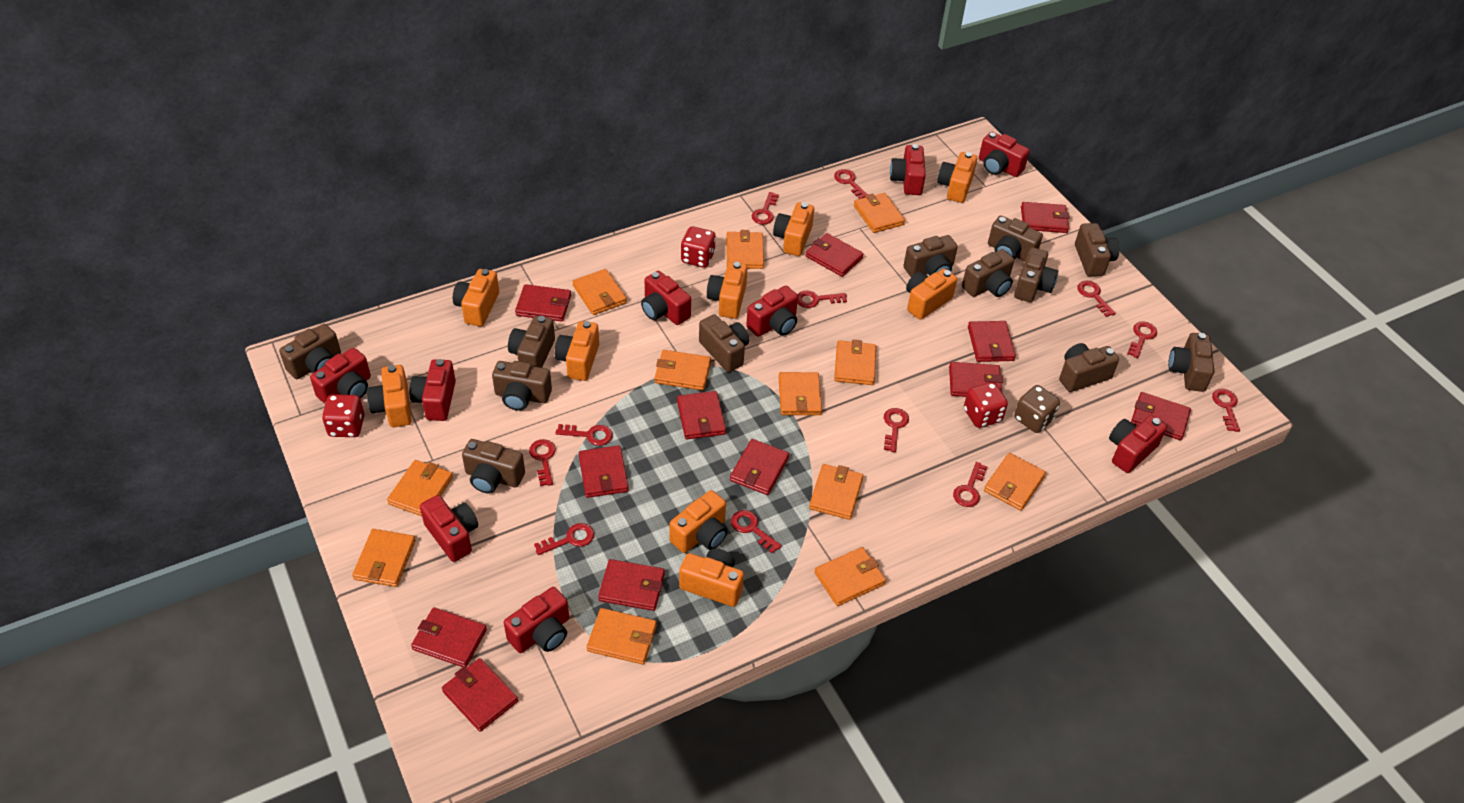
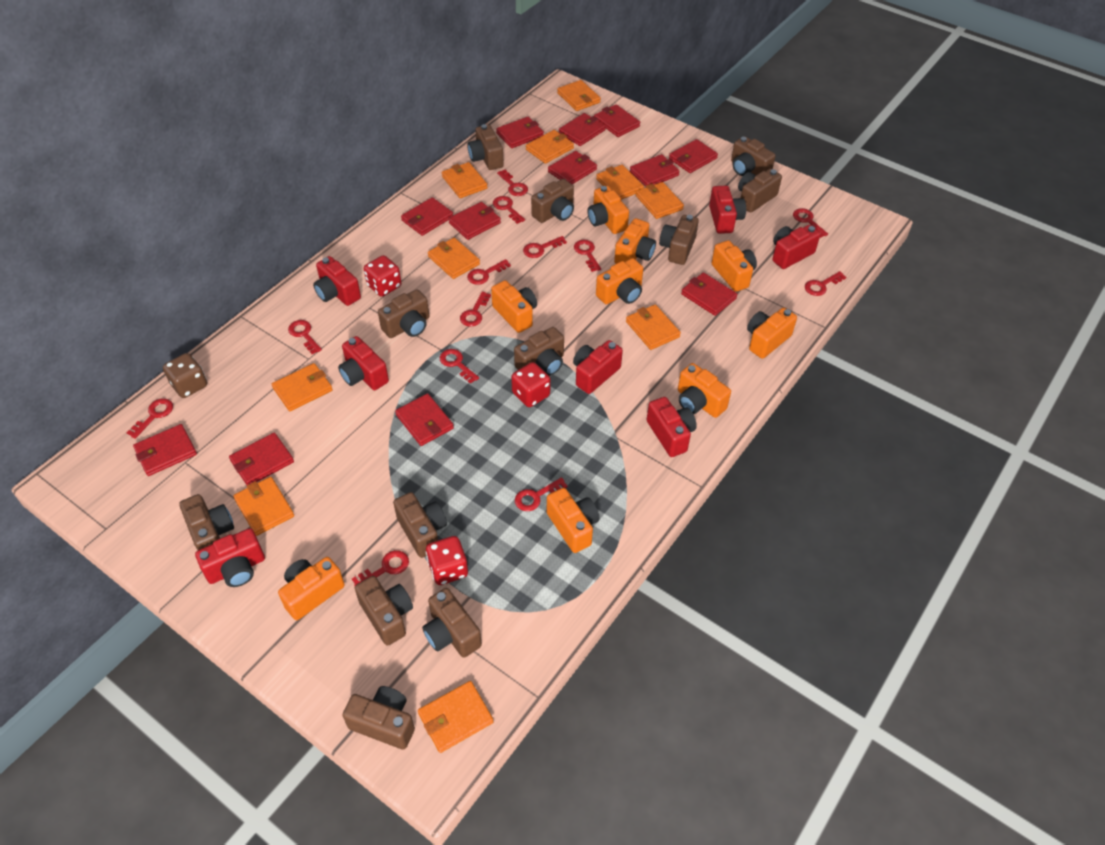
orange wallet: [352,529,416,587] [387,460,453,516] [572,269,627,315] [587,608,657,664] [654,350,711,391] [726,230,764,269] [778,372,822,415] [809,464,863,520] [814,547,886,606] [834,339,876,385] [854,193,905,233] [984,453,1046,511] = 12 -> [233,477,294,536] [272,363,333,411] [418,681,493,753] [428,238,480,279] [442,162,488,198] [526,130,574,164] [557,80,601,111] [596,165,644,200] [626,304,681,350] [636,182,684,219] = 10
red camera: [310,348,371,404] [409,359,456,421] [420,495,478,562] [504,587,569,653] [641,271,691,325] [746,286,798,337] [890,144,926,195] [979,132,1030,177] [1109,415,1167,473] = 9 -> [195,528,265,587] [313,256,361,306] [338,336,389,390] [573,340,623,394] [647,397,697,457] [709,186,746,234] [772,225,820,269] = 7
red key: [529,439,556,486] [534,523,594,555] [555,424,613,446] [731,510,782,554] [752,192,779,225] [797,291,847,308] [834,169,868,199] [884,408,909,452] [953,462,987,507] [1077,281,1116,317] [1127,321,1157,358] [1212,389,1240,432] = 12 -> [127,398,173,439] [288,320,322,354] [352,550,409,586] [440,349,479,384] [460,292,491,327] [467,259,511,285] [493,196,525,224] [497,170,528,196] [515,477,567,511] [523,236,567,258] [574,240,601,272] [793,208,828,238] [805,271,846,296] = 13

